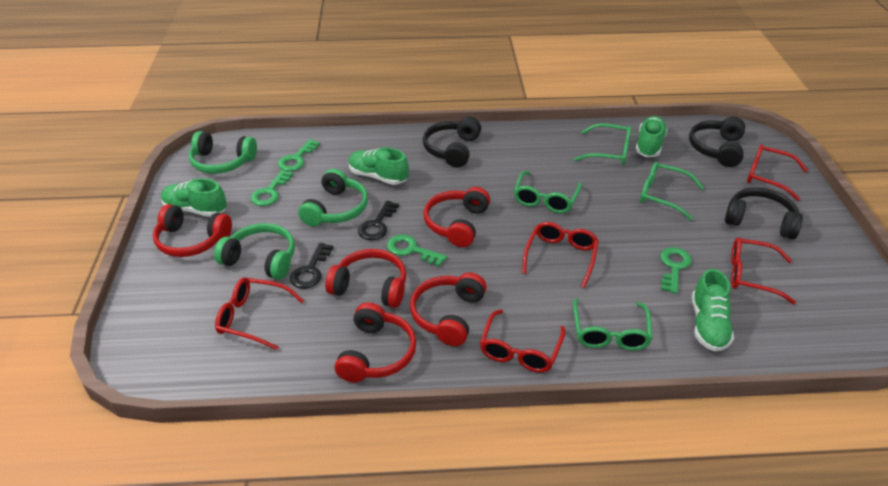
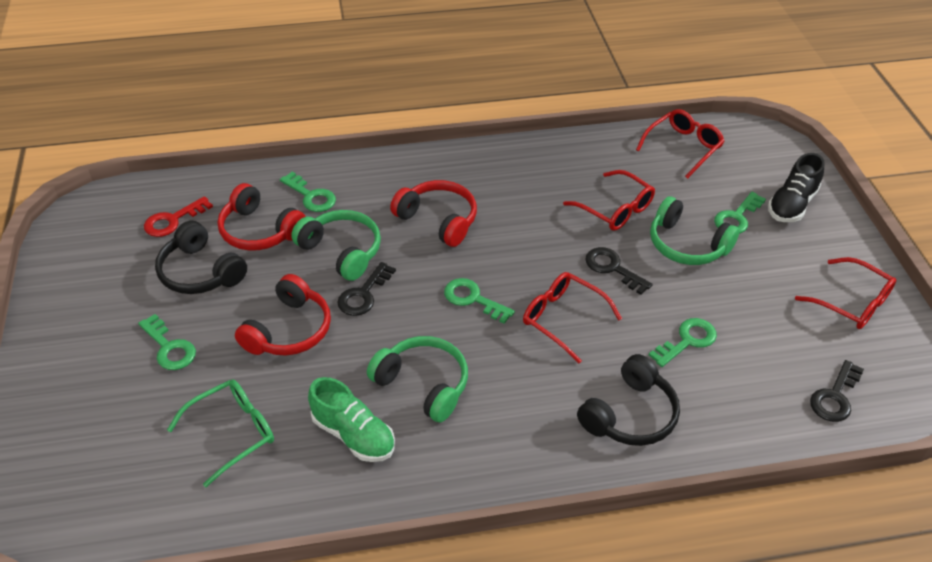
black headphones: [423,117,481,168] [689,117,745,167] [725,188,803,239] = 3 -> [155,221,247,294] [577,354,680,446] = 2
black key: [290,243,333,289] [358,201,399,240] = 2 -> [337,262,396,316] [585,247,653,295] [810,360,864,422] = 3
black shoe: none = 0 -> [768,153,825,222] = 1
green glasses: [514,171,582,213] [573,298,653,351] [574,123,631,165] [640,162,704,220] = 4 -> [167,379,274,487] = 1
green key: [251,170,293,206] [278,139,320,171] [387,235,447,267] [660,247,692,294] = 4 -> [138,314,196,370] [280,172,336,212] [444,278,515,324] [649,318,717,367] [714,192,766,234] = 5
green shoe: [161,178,227,217] [348,147,409,185] [636,116,668,157] [692,269,734,352] = 4 -> [308,377,395,462] = 1
red glasses: [215,277,304,350] [480,310,566,372] [522,222,599,288] [731,237,796,304] [747,144,808,201] = 5 -> [523,272,622,363] [563,170,655,231] [636,109,724,179] [795,257,896,329] = 4
red headphones: [153,204,232,257] [325,249,406,308] [335,302,416,383] [410,272,487,346] [424,187,490,247] = 5 -> [218,183,306,251] [235,274,331,356] [390,180,477,247] = 3
red key: none = 0 -> [144,196,213,237] = 1

